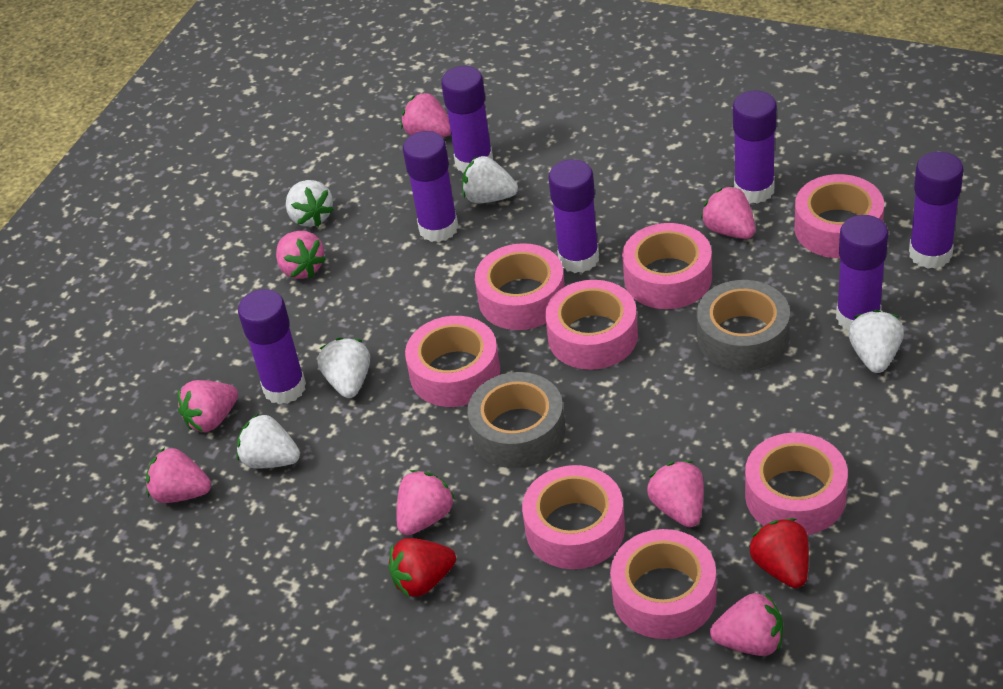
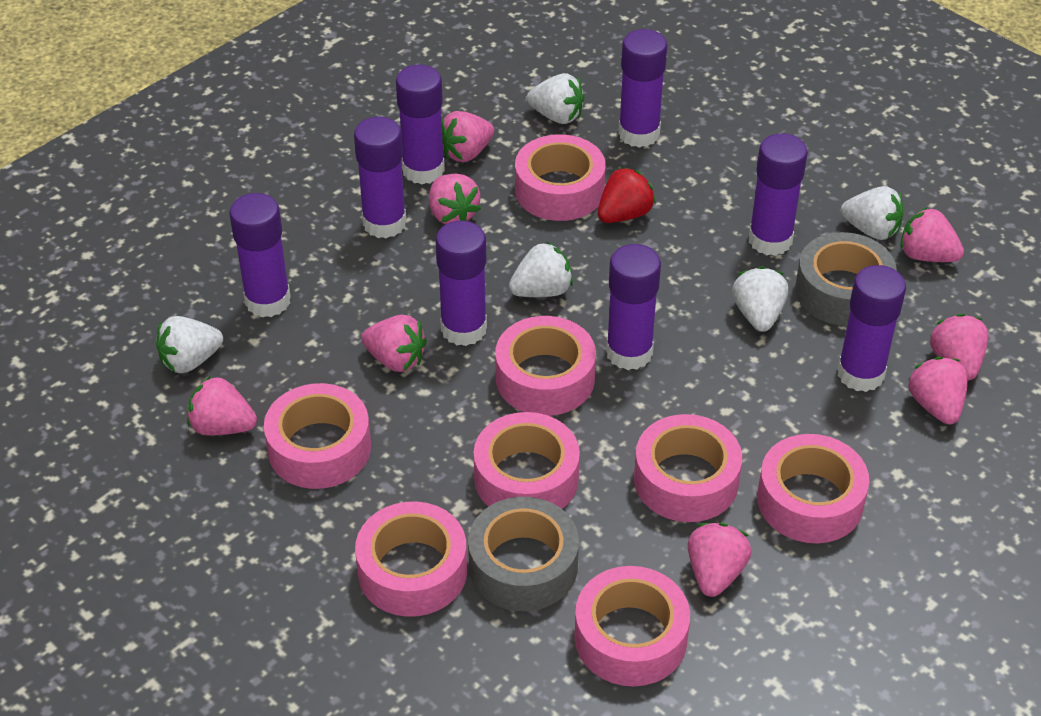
purple glue stick: [238,289,306,404] [403,131,458,242] [441,66,493,173] [548,159,599,273] [733,91,777,204] [836,215,888,330] [909,151,963,269] = 7 -> [229,193,291,317] [354,117,406,238] [396,64,445,184] [436,221,487,346] [606,244,661,370] [618,29,667,148] [749,133,808,256] [837,265,906,392] = 8
red strawberry: [388,538,456,598] [749,518,809,588] = 2 -> [598,167,656,223] = 1

